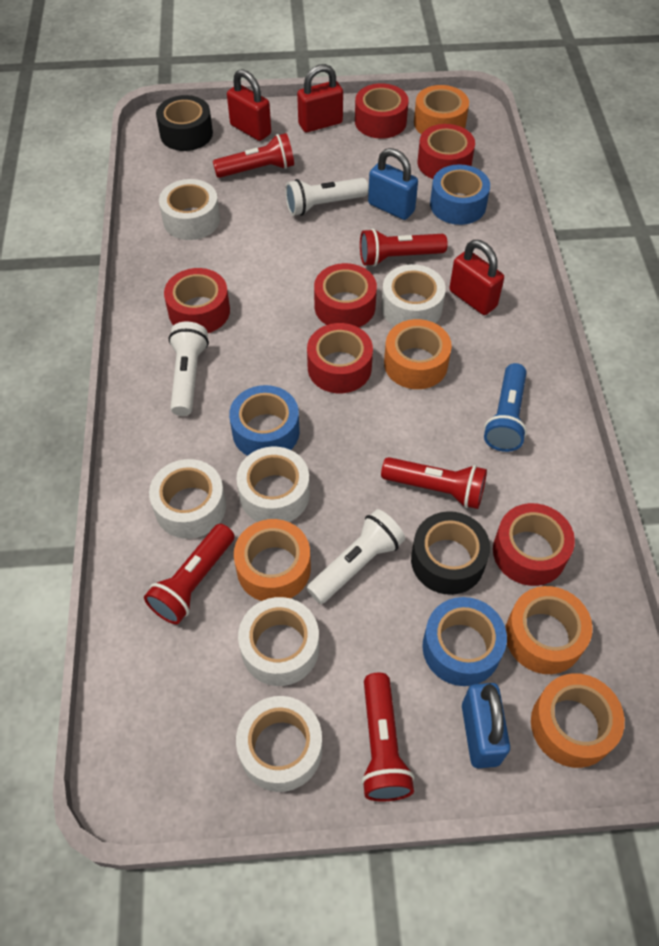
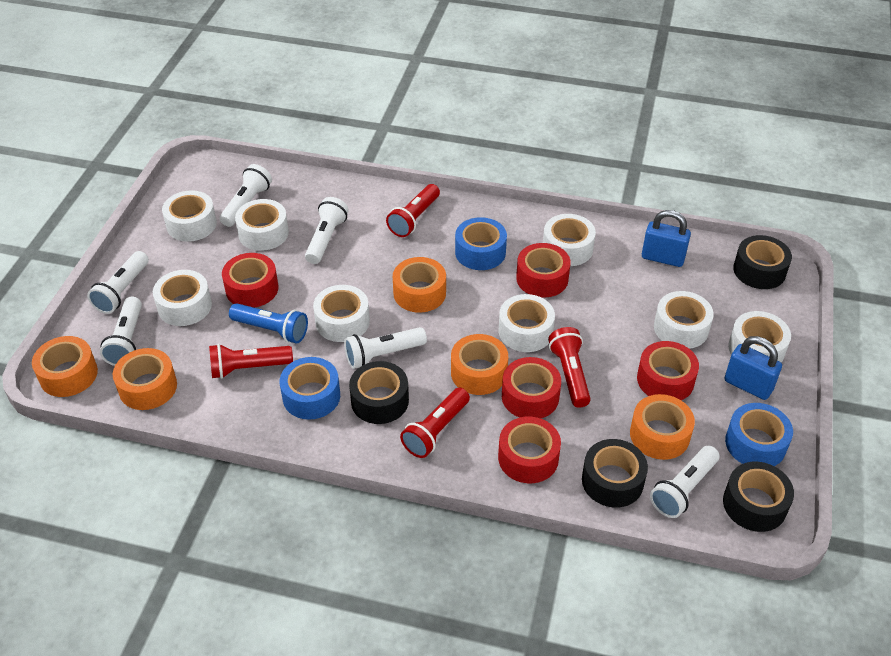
black tape: [156,95,213,151] [411,511,490,595] = 2 -> [349,361,409,424] [582,439,648,508] [723,462,794,532] [733,235,792,289] = 4
red flashlight: [144,524,235,624] [213,133,294,178] [360,228,448,266] [361,673,414,802] [381,457,487,509] = 5 -> [209,344,293,379] [386,184,440,237] [400,388,470,458] [548,327,591,408] = 4
red padlock: [227,69,271,141] [297,64,343,132] [449,240,504,315] = 3 -> none = 0
red tape: [164,268,230,333] [307,323,373,393] [314,263,377,328] [355,83,409,139] [418,124,475,179] [493,503,575,586] = 6 -> [222,253,278,308] [498,417,561,483] [502,357,561,418] [516,243,571,298] [637,341,699,400] = 5
white flashlight: [169,321,209,416] [285,178,369,216] [306,509,405,604] = 3 -> [87,251,149,314] [100,297,142,366] [219,164,272,227] [305,197,349,264] [344,327,427,369] [650,445,719,518] = 6
white tape: [149,459,226,539] [159,179,220,240] [236,447,310,522] [236,696,322,792] [238,597,319,686] [381,264,446,326] = 6 -> [153,270,212,326] [162,190,217,242] [235,199,289,251] [313,285,370,342] [499,294,555,352] [543,214,596,266] [654,291,714,349] [728,311,791,363] = 8

